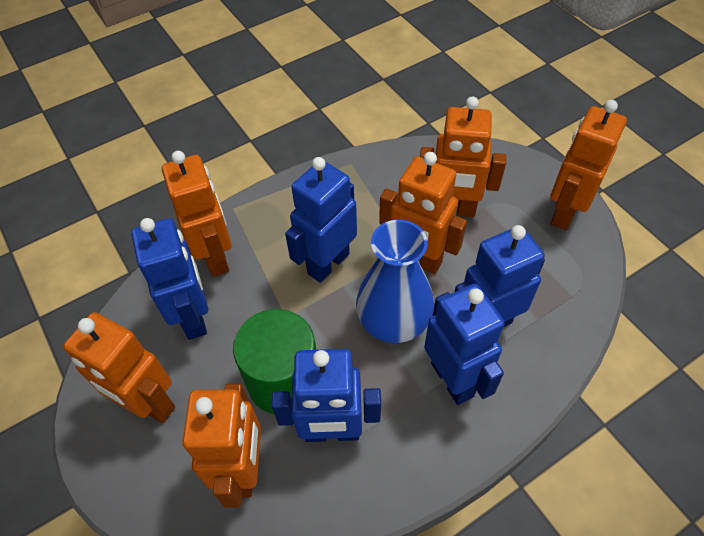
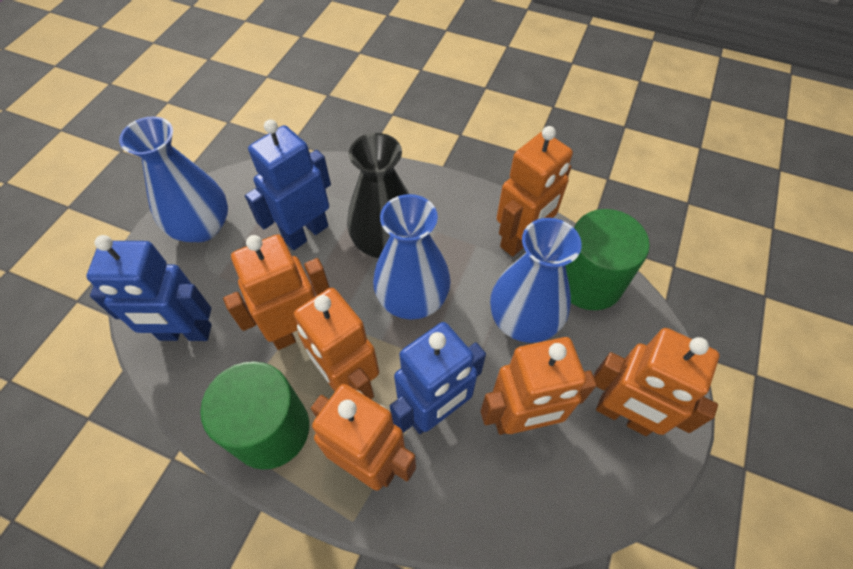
black vase: none = 0 -> [347,133,409,258] = 1
blue robot: [131,218,208,340] [272,349,381,442] [285,157,357,283] [424,284,504,405] [455,225,545,327] = 5 -> [87,235,211,341] [245,119,331,250] [390,322,486,434] = 3
blue vase: [356,220,434,343] = 1 -> [119,116,228,242] [373,194,451,320] [490,218,582,343] = 3
green cylinder: [233,309,316,414] = 1 -> [200,361,309,470] [565,209,650,310] = 2

